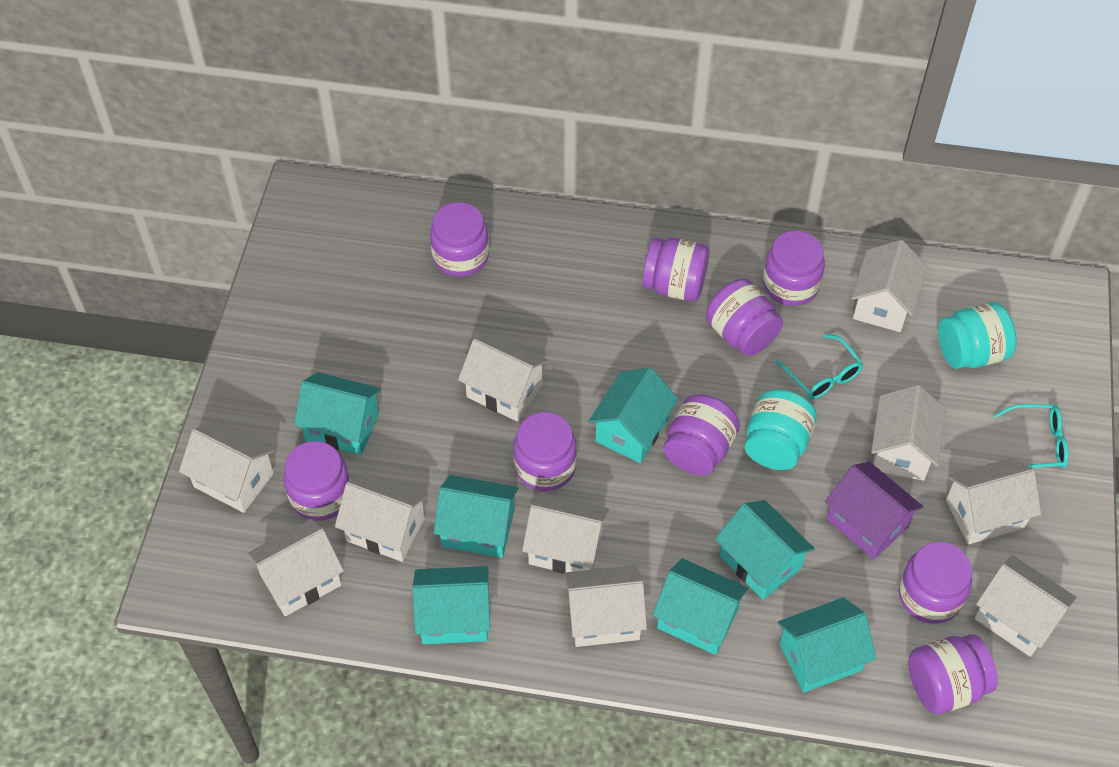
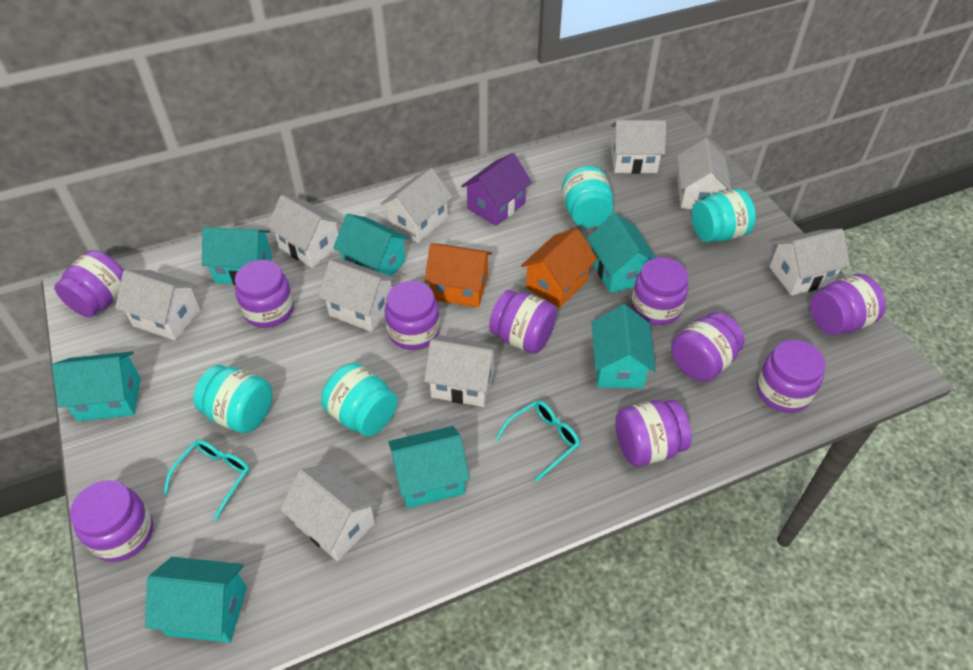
orange house: none = 0 -> [424,243,492,308] [521,228,597,308] = 2
purple jar: [284,441,350,521] [430,202,489,277] [513,412,577,491] [642,237,710,301] [664,394,740,476] [706,279,783,356] [763,231,825,306] [899,542,972,624] [908,634,998,714] = 9 -> [54,250,124,317] [70,480,153,562] [235,260,294,328] [385,281,440,350] [489,290,557,354] [615,399,692,467] [631,257,688,325] [671,312,744,382] [757,340,825,413] [810,274,886,335] = 10
turquoise jar: [745,389,817,470] [938,302,1016,369] = 2 -> [194,365,272,433] [321,363,398,437] [562,166,613,228] [692,189,756,242] = 4
white house: [179,421,275,513] [247,519,344,616] [335,472,429,562] [458,334,549,421] [522,492,609,574] [564,565,647,647] [851,240,927,332] [871,385,946,481] [946,458,1041,544] [975,555,1077,657] = 10 -> [115,270,200,341] [267,195,342,268] [280,463,379,561] [318,260,396,332] [380,168,453,243] [424,335,499,407] [611,120,666,174] [677,138,731,209] [769,229,850,296] = 9

